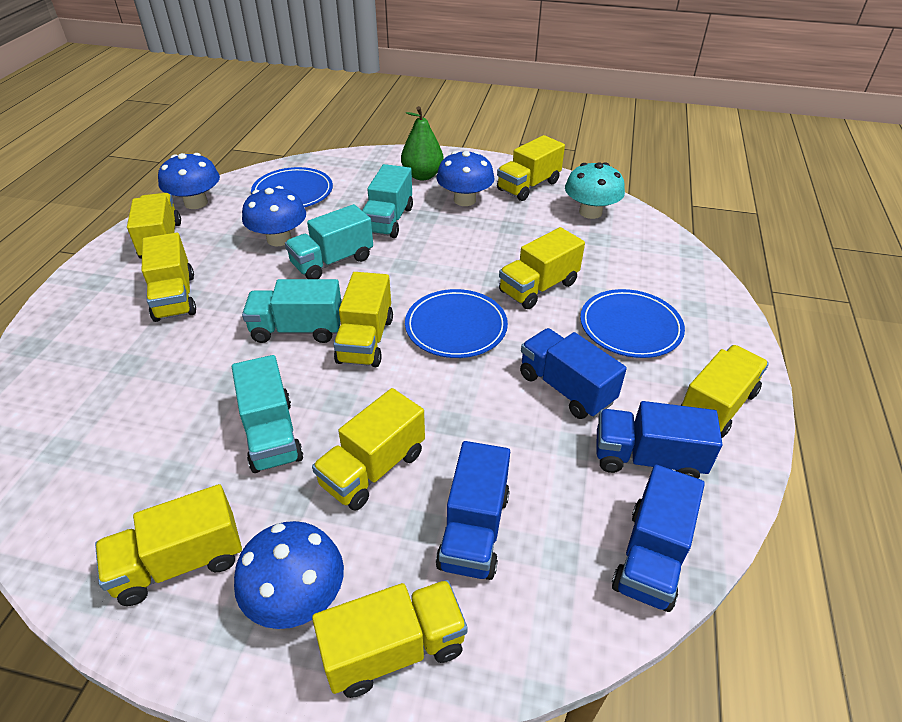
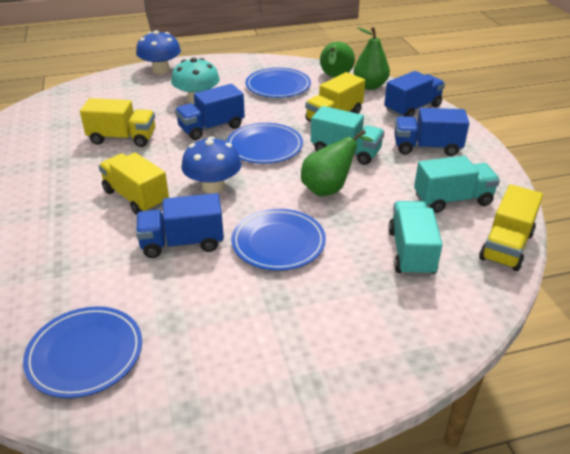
blue mushroom: [158,153,220,209] [234,521,344,629] [242,186,306,246] [437,151,495,206] = 4 -> [136,30,181,74] [181,136,242,193] = 2
blue plate: [251,167,333,207] [405,289,508,358] [580,289,685,358] = 3 -> [23,306,142,398] [227,123,303,164] [231,209,326,271] [246,68,311,98] = 4
green pear: [401,106,444,180] = 1 -> [301,130,373,196] [320,42,355,77] [353,27,390,90] = 3
turquoise truck: [232,355,303,473] [242,279,341,343] [285,204,373,279] [362,164,413,238] = 4 -> [311,106,384,165] [388,201,443,276] [414,156,500,213] = 3
yellow truck: [95,484,242,606] [127,193,181,259] [142,233,196,322] [312,388,425,511] [312,580,468,698] [334,272,393,367] [497,135,565,201] [499,227,585,309] [681,345,769,438] = 9 -> [80,98,155,147] [98,153,169,215] [305,72,365,122] [479,184,543,271] = 4

